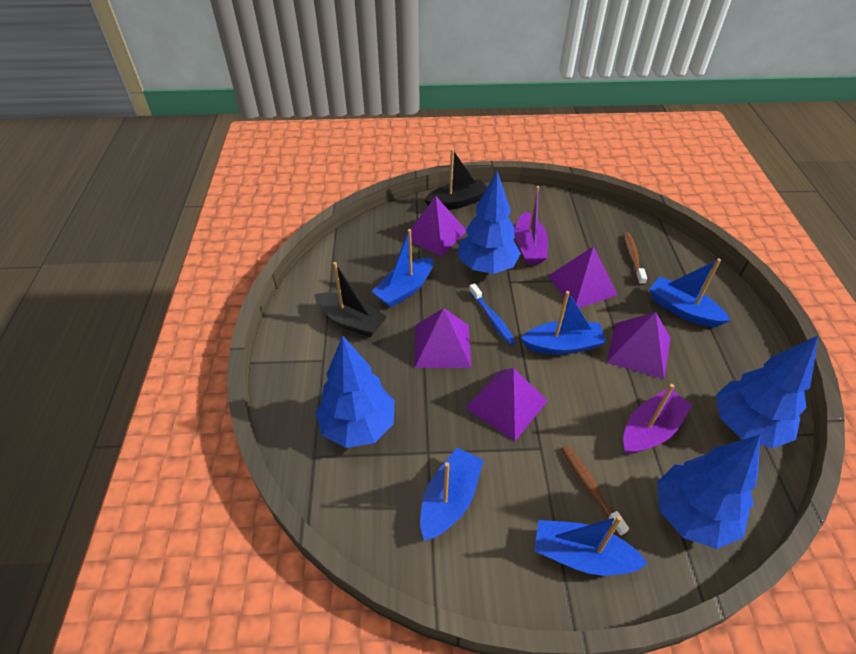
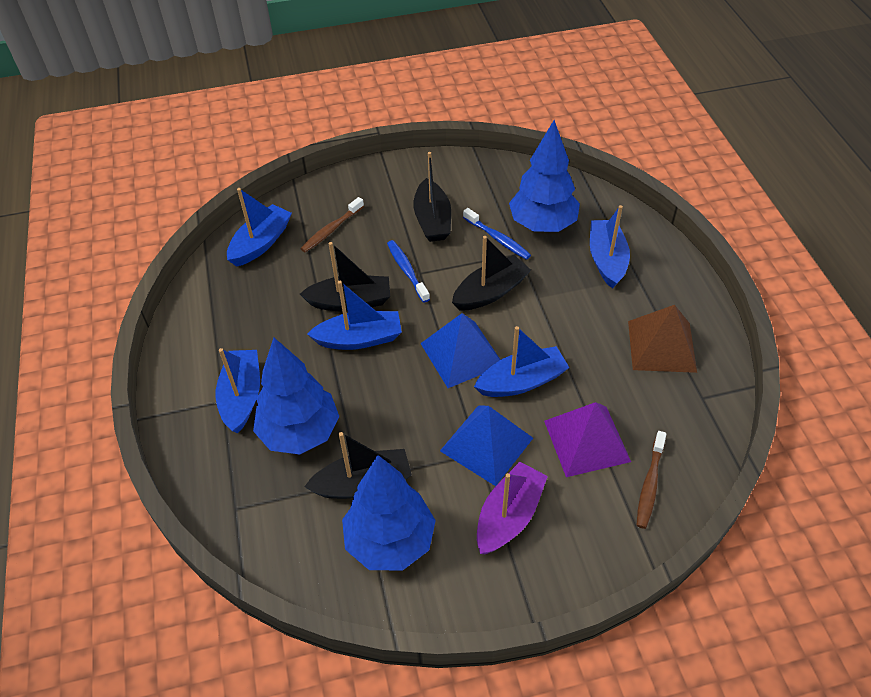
black boat: [314,262,387,337] [424,149,487,210] = 2 -> [300,242,390,311] [304,432,412,499] [413,152,451,242] [452,236,531,310] = 4
blue pyramid: none = 0 -> [420,313,500,388] [440,405,533,486] = 2
blue toothbrush: [469,283,516,345] = 1 -> [387,240,430,303] [463,208,531,260] = 2
blue tree: [315,336,395,448] [458,171,521,274] [657,435,760,549] [716,336,818,448] = 4 -> [253,337,339,454] [342,455,436,571] [509,120,580,232] = 3
brown pyramid: none = 0 -> [628,305,697,373] = 1
purple boat: [515,186,548,264] [623,384,692,454] = 2 -> [477,462,548,554] = 1
purple pyramid: [403,196,466,256] [415,308,471,368] [465,368,548,441] [548,246,618,308] [606,312,670,379] = 5 -> [544,402,631,477] = 1

